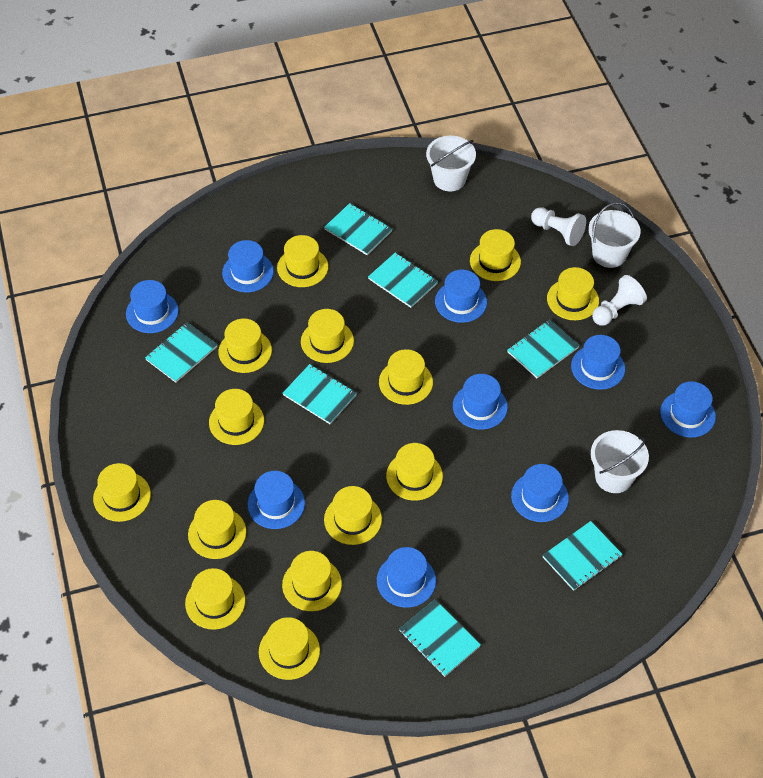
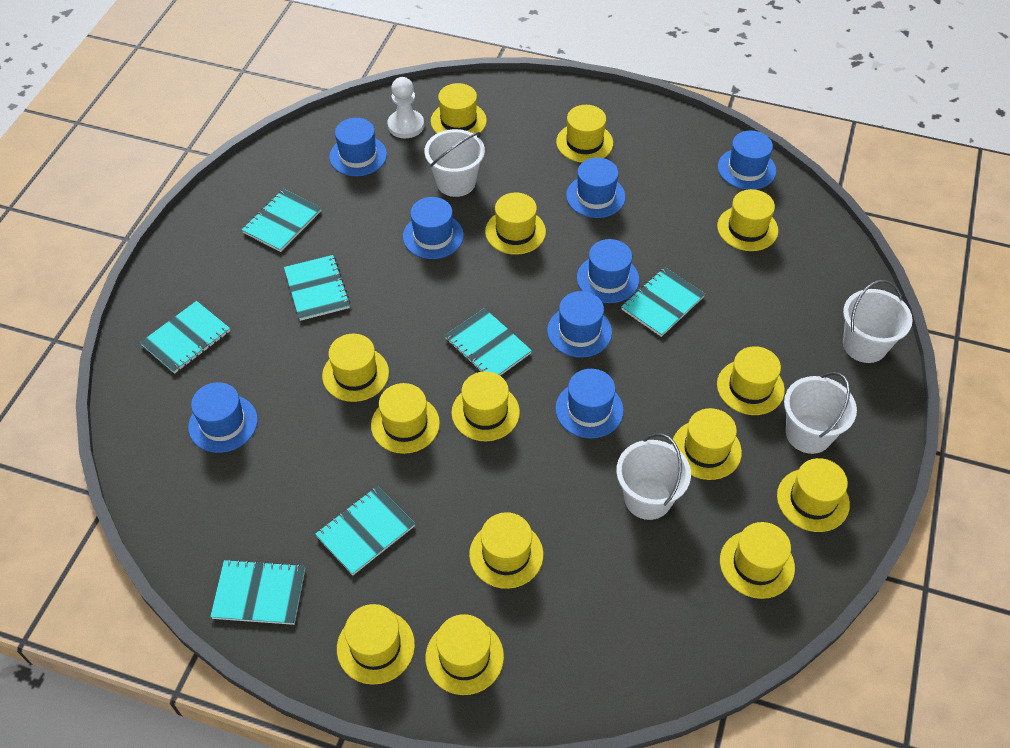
blue hat: [126,280,179,333] [222,240,274,292] [248,471,305,529] [377,547,436,608] [435,270,487,323] [453,374,508,430] [511,464,569,522] [571,335,625,390] [660,381,716,438] = 9 -> [188,382,258,453] [329,118,387,176] [403,197,464,259] [547,291,612,358] [555,369,624,439] [566,158,626,218] [577,239,639,303] [718,131,776,190] = 8
white bucket: [426,136,476,191] [588,202,641,268] [591,430,649,493] = 3 -> [425,129,485,197] [616,433,691,520] [784,372,857,454] [843,280,913,363] = 4
white pawn: [531,207,586,246] [592,275,647,326] = 2 -> [387,77,424,138] = 1

